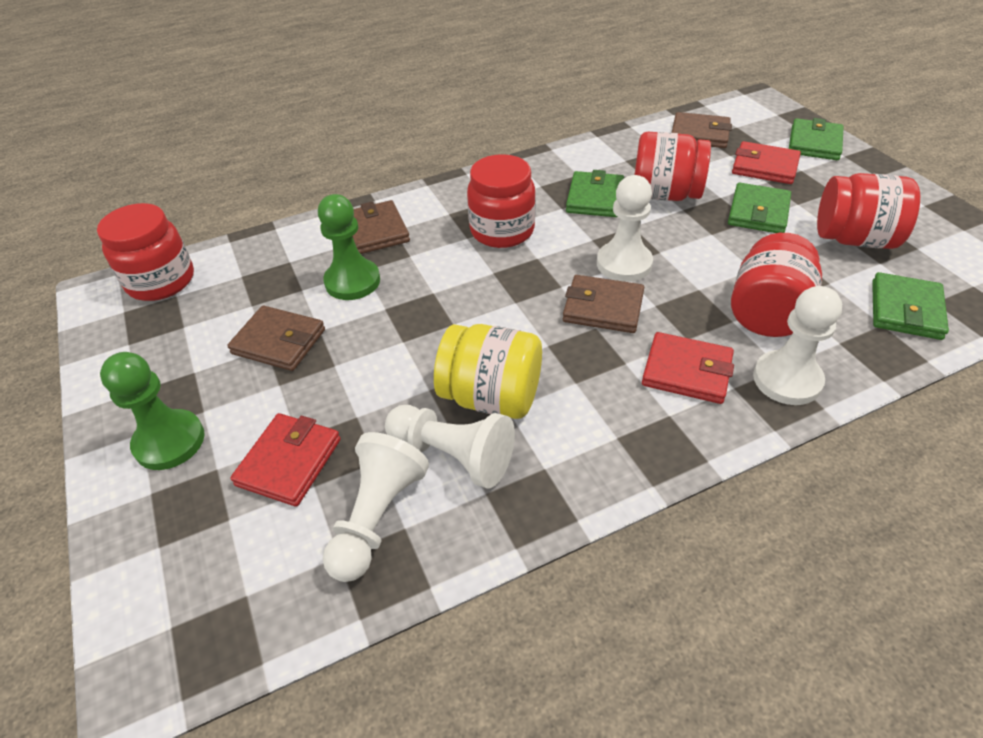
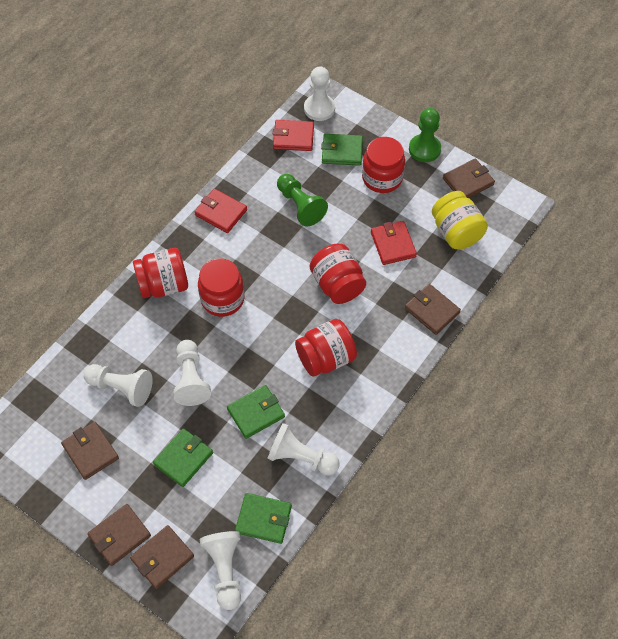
brown wallet: [227,306,325,371] [352,200,410,254] [563,275,644,333] [672,112,732,148] = 4 -> [61,422,119,480] [88,504,151,566] [130,525,194,589] [405,284,461,335] [443,158,495,198] = 5
white pawn: [323,432,429,582] [385,405,515,489] [597,175,653,282] [753,286,842,405] = 4 -> [84,364,153,407] [173,340,211,406] [200,531,241,610] [267,423,340,476] [304,66,335,121] = 5

